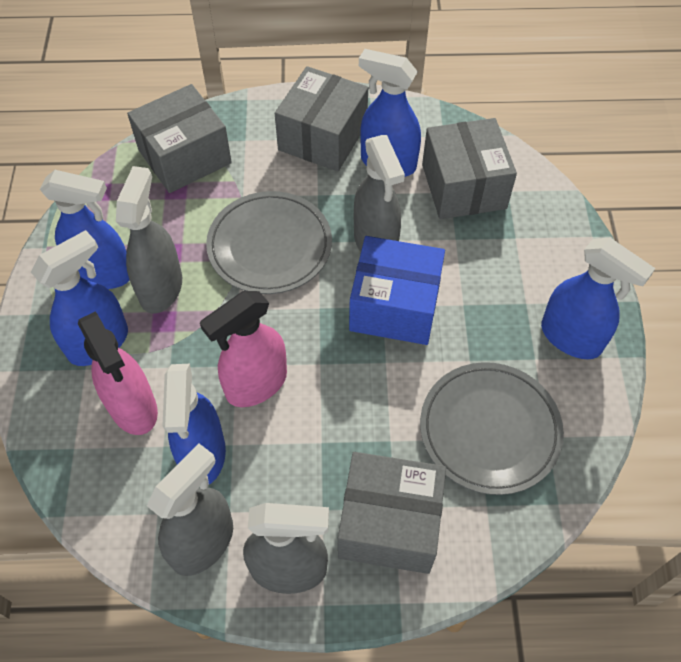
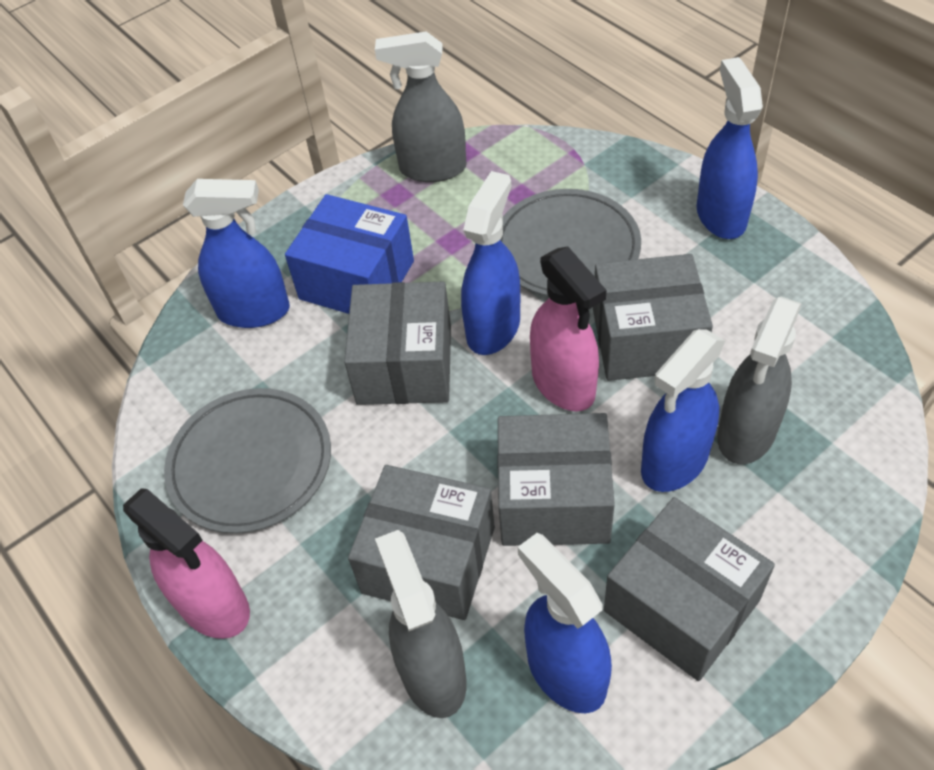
grey box: [127,84,232,193] [275,66,368,171] [338,452,446,574] [422,118,517,219] = 4 -> [344,282,451,405] [348,465,495,620] [497,413,615,546] [593,254,713,381] [604,497,775,681] = 5
grey spray bottle: [116,166,182,313] [147,443,233,576] [243,503,329,594] [354,135,405,252] = 4 -> [375,31,466,182] [375,530,467,718] [717,297,802,464] = 3

